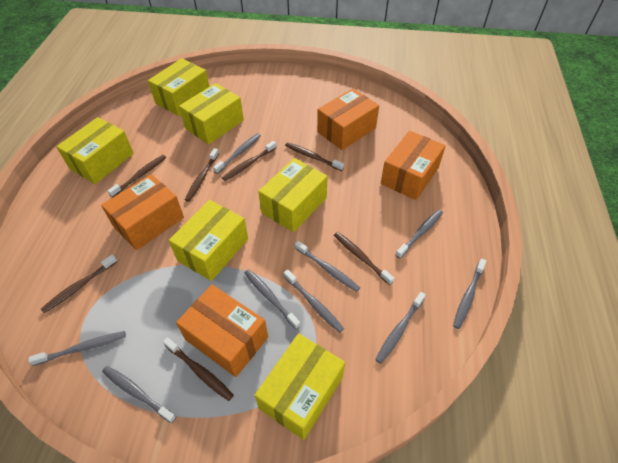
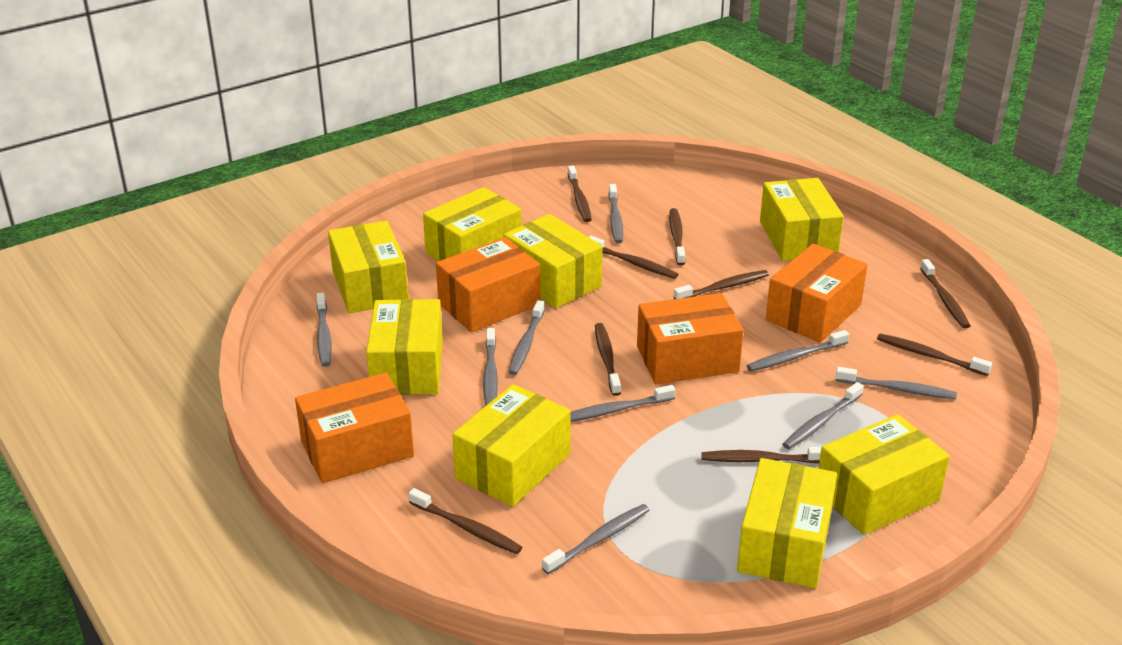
brown toothbrush: [41,254,118,313] [107,155,166,198] [163,337,234,401] [185,148,219,202] [222,141,277,181] [285,142,344,171] [334,232,395,285] = 7 -> [408,488,522,554] [568,165,592,222] [589,236,678,279] [595,323,621,396] [669,208,685,265] [673,270,769,299] [701,447,821,463] [877,334,992,376] [920,259,971,328] = 9
yellow box: [56,117,134,184] [148,58,209,116] [169,200,248,281] [179,83,244,144] [255,333,345,440] [258,158,328,232] = 6 -> [328,221,409,313] [366,299,443,395] [423,187,521,261] [452,384,571,507] [504,214,602,308] [737,458,837,588] [760,178,844,261] [818,414,949,535] = 8

